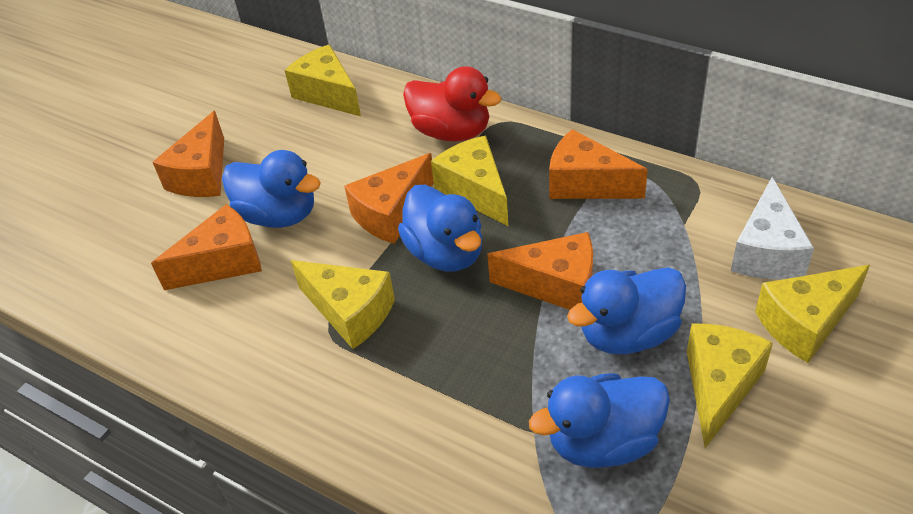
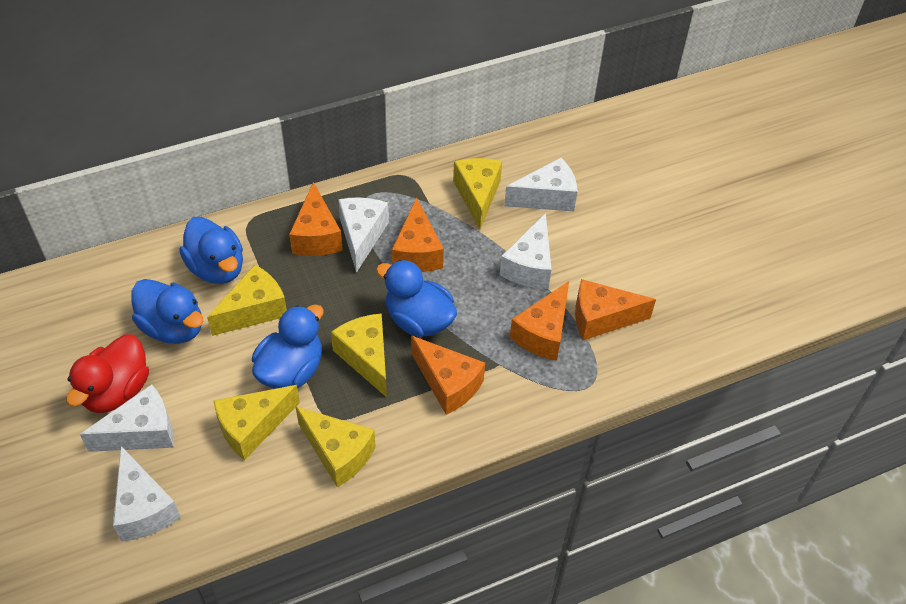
white cheese: [731,177,814,280] = 1 -> [80,384,174,452] [113,446,181,541] [338,197,389,273] [500,213,552,289] [504,158,578,211] = 5

